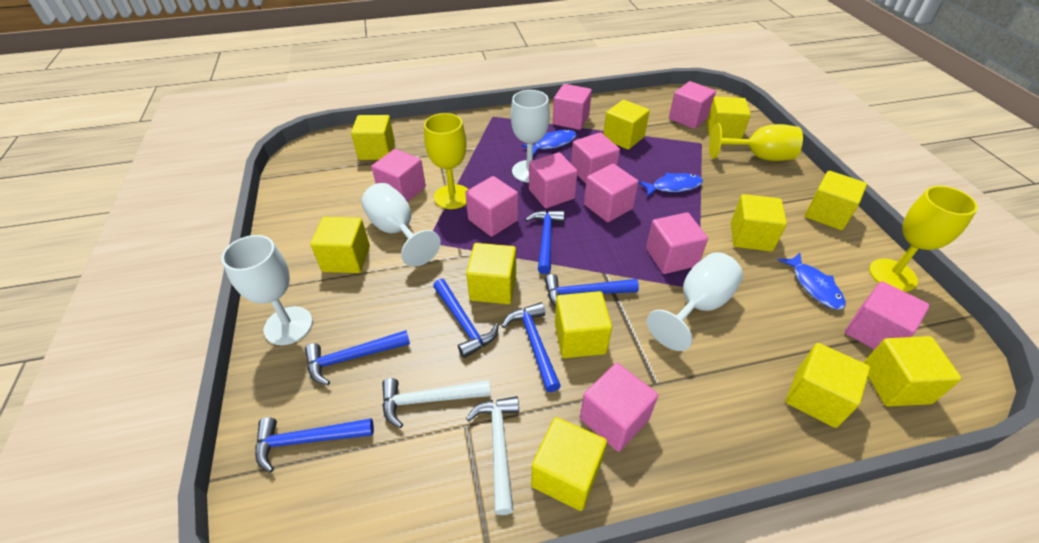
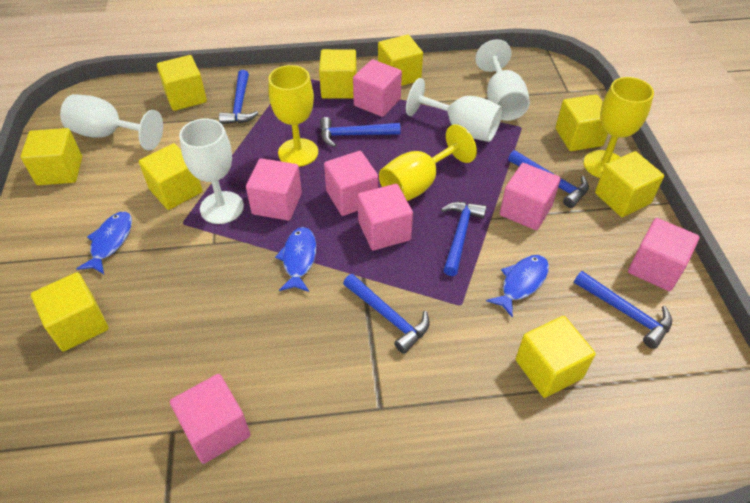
pink cube: [371,149,426,202] [465,176,518,237] [529,152,578,208] [553,84,592,130] [571,132,620,183] [580,363,658,452] [584,164,639,222] [646,212,708,274] [669,81,716,129] [845,281,930,350] = 10 -> [170,374,250,464] [246,158,302,221] [324,151,378,216] [353,59,402,117] [358,184,413,250] [500,163,561,230] [628,218,700,291] = 7
white hammer: [382,378,491,428] [466,396,519,515] = 2 -> none = 0
yellow cube: [311,217,370,273] [351,115,395,160] [466,243,516,304] [531,417,607,511] [555,291,612,358] [603,100,650,150] [706,96,751,139] [731,194,787,252] [786,343,870,428] [805,171,867,230] [863,336,962,407] = 11 -> [21,128,82,185] [31,272,109,351] [139,143,202,210] [157,55,207,111] [319,49,357,99] [378,35,423,86] [516,316,596,398] [555,94,608,151] [595,151,664,217] = 9

